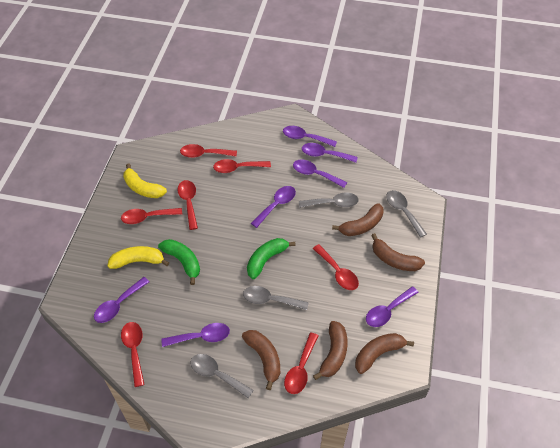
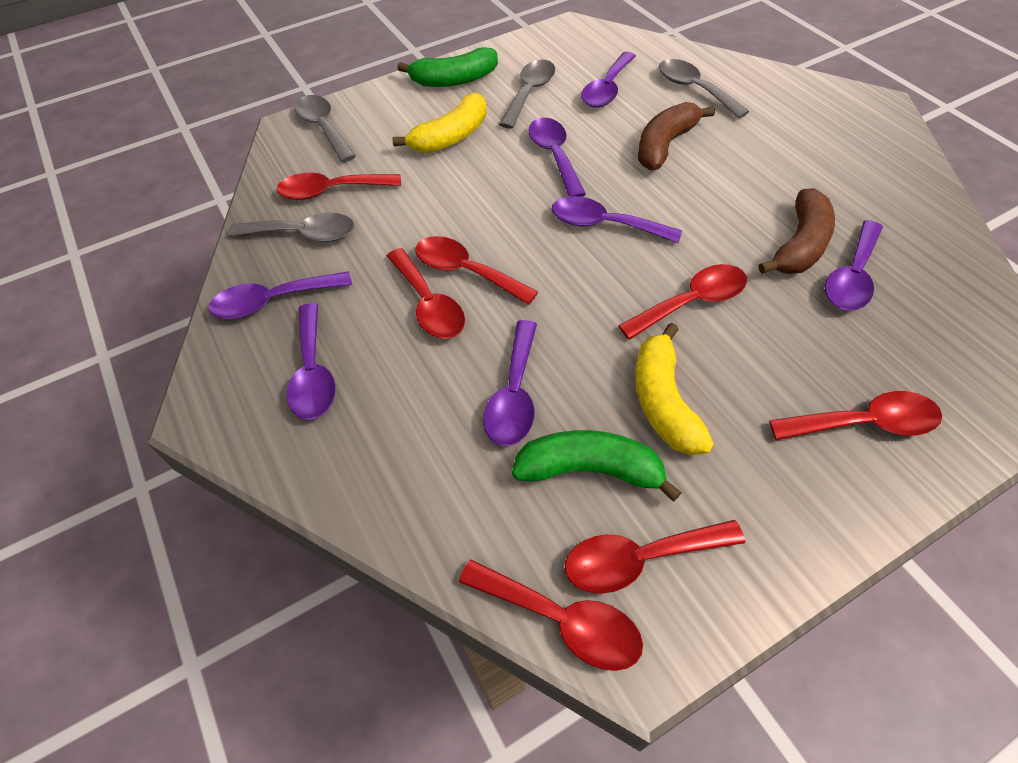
brown banana: [242,330,280,390] [313,321,348,380] [332,203,384,236] [355,333,414,374] [371,233,425,271] = 5 -> [638,102,715,171] [759,188,835,274] = 2

